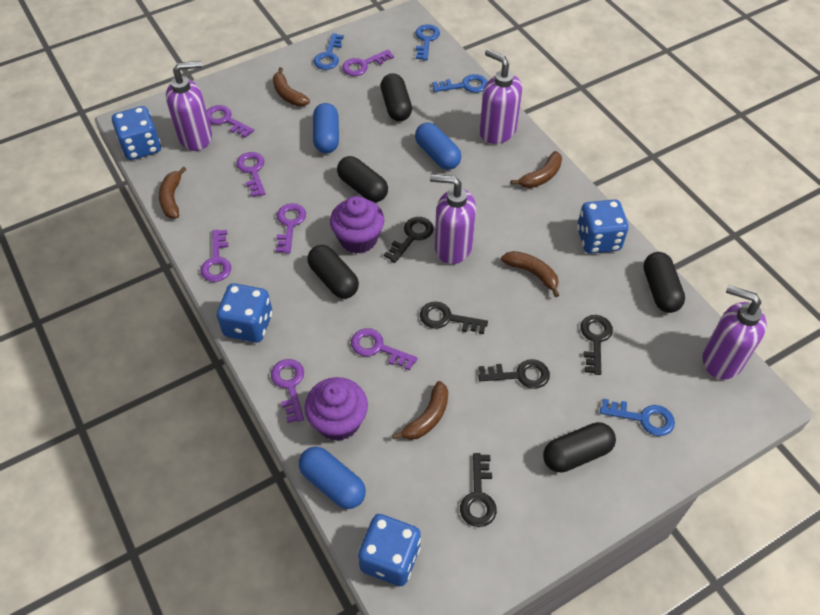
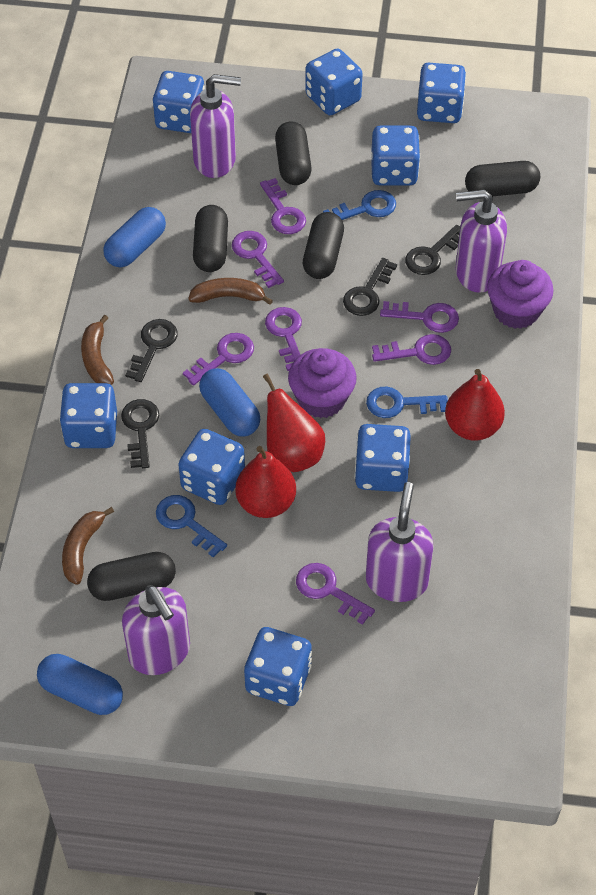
black key: [384,217,434,263] [420,302,488,334] [460,453,497,527] [478,359,550,389] [581,315,613,375] = 5 -> [121,399,159,468] [125,319,178,382] [343,258,397,316] [405,225,460,275] = 4
blue dice: [112,106,161,160] [217,283,272,343] [358,514,421,586] [577,199,629,254] = 4 -> [59,383,117,448] [153,71,205,133] [178,429,245,505] [244,627,312,706] [305,49,362,115] [354,424,411,492] [371,126,420,185] [417,63,466,123] = 8
blue key: [314,33,344,70] [415,24,440,60] [433,74,488,93] [600,399,675,436] = 4 -> [156,495,227,558] [323,190,396,220] [366,387,448,418] = 3
brown banana: [159,167,187,218] [273,67,310,106] [392,381,448,440] [501,251,559,297] [511,151,562,188] = 5 -> [62,507,114,585] [81,315,114,385] [188,278,273,305] = 3
red pear: none = 0 -> [235,446,296,518] [263,374,325,472] [445,369,505,441] = 3

